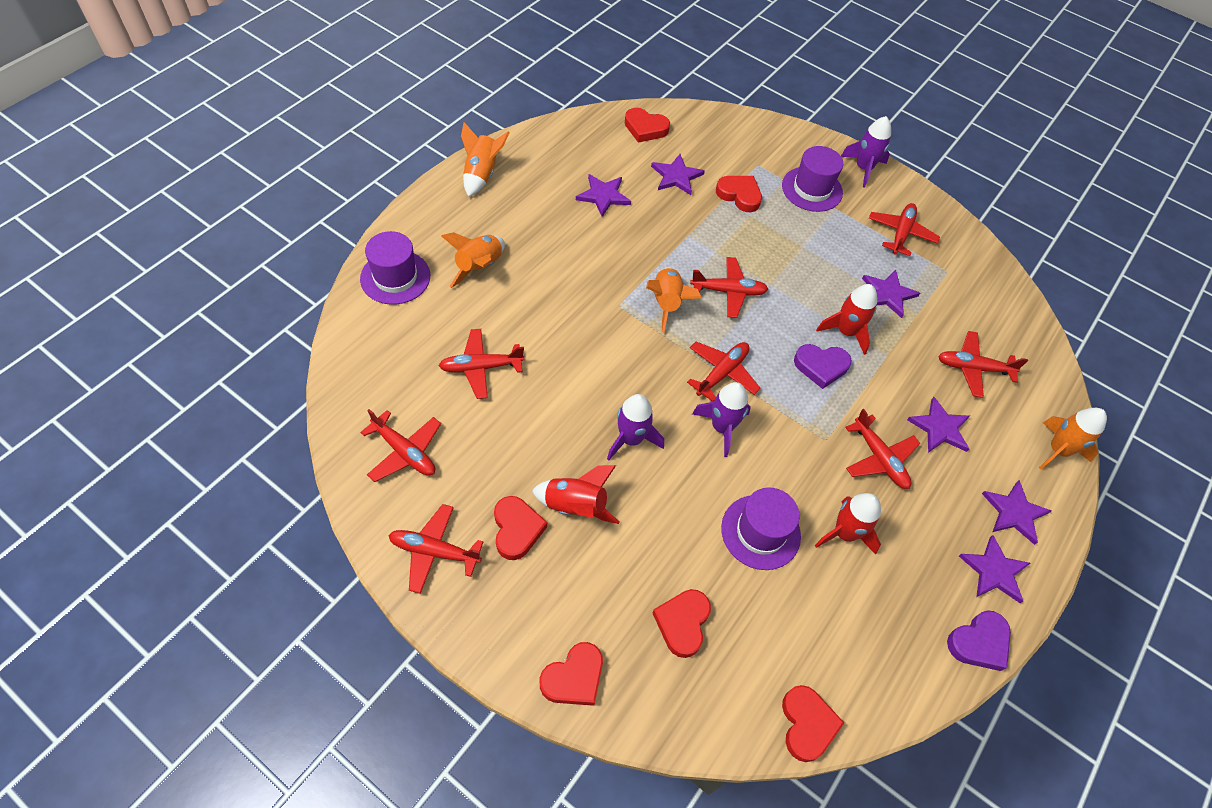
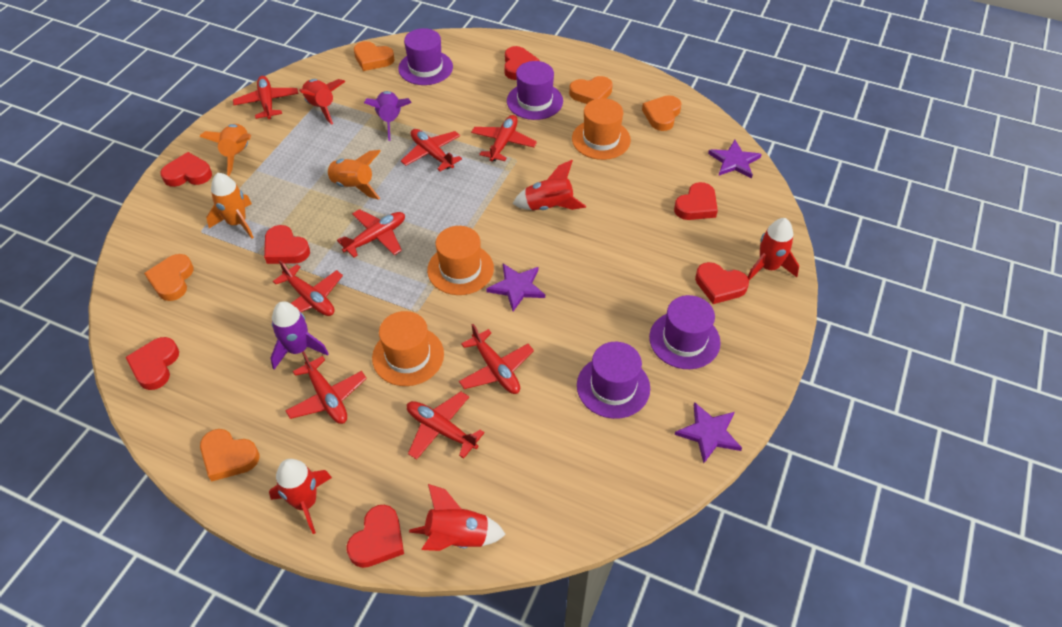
orange hat: none = 0 -> [372,311,444,386] [427,226,494,295] [572,98,631,160] = 3
orange heart: none = 0 -> [144,254,194,301] [200,429,259,481] [354,41,394,71] [569,76,613,104] [642,95,681,131] = 5
orange rocket: [441,232,505,288] [461,122,510,197] [646,267,701,333] [1039,408,1107,469] = 4 -> [199,124,251,176] [207,173,254,239] [324,150,381,200] = 3
purple hat: [360,231,430,305] [721,487,801,570] [782,146,843,212] = 3 -> [398,28,453,85] [507,61,563,120] [577,342,650,419] [649,295,721,369] = 4
purple heart: [794,344,852,389] [947,610,1011,671] = 2 -> none = 0
purple rocket: [607,394,664,460] [692,382,751,457] [841,116,891,188] = 3 -> [271,301,329,370] [364,91,412,141] = 2
purple star: [576,174,631,217] [651,154,705,195] [862,269,920,318] [907,397,970,453] [959,535,1030,603] [982,480,1052,545] = 6 -> [486,264,545,311] [675,402,742,463] [708,140,762,179] = 3
red heart: [494,496,547,560] [540,642,603,706] [625,108,670,143] [652,589,711,658] [716,176,762,212] [782,685,844,762] = 6 -> [126,337,179,390] [161,152,212,187] [264,225,310,264] [347,505,404,568] [504,46,539,80] [674,182,718,220] [695,262,749,304] = 7
red rocket: [532,465,620,524] [815,493,881,555] [816,284,877,355] = 3 -> [269,459,332,534] [299,79,345,125] [409,484,506,551] [513,160,586,210] [748,218,799,280] = 5

